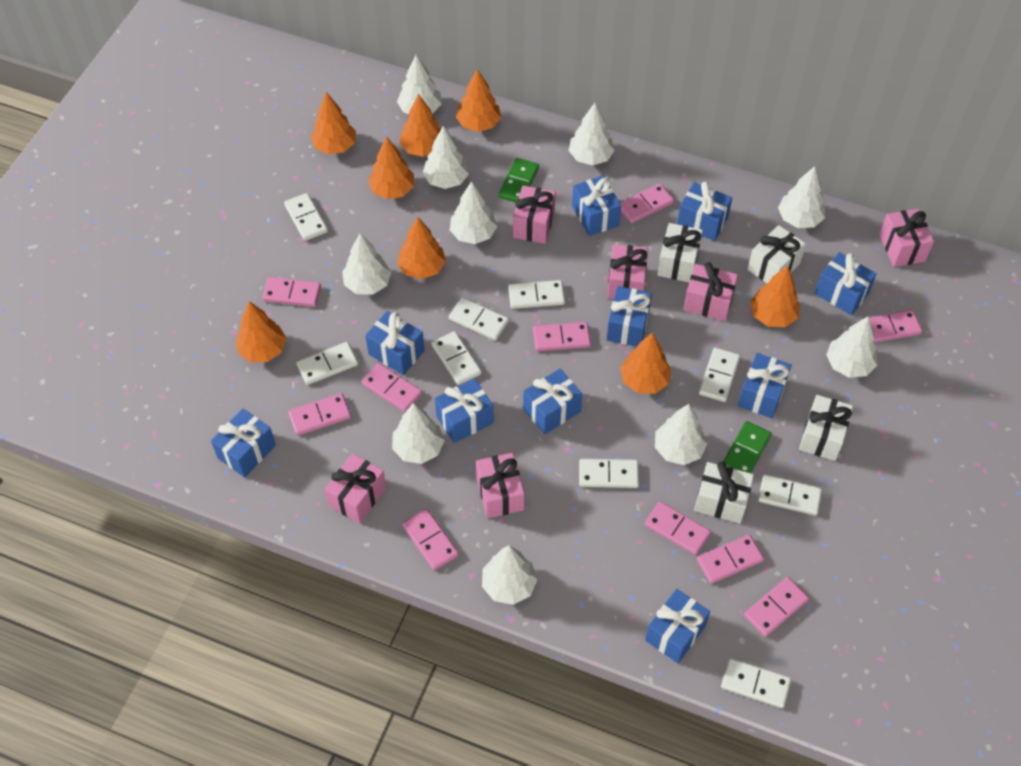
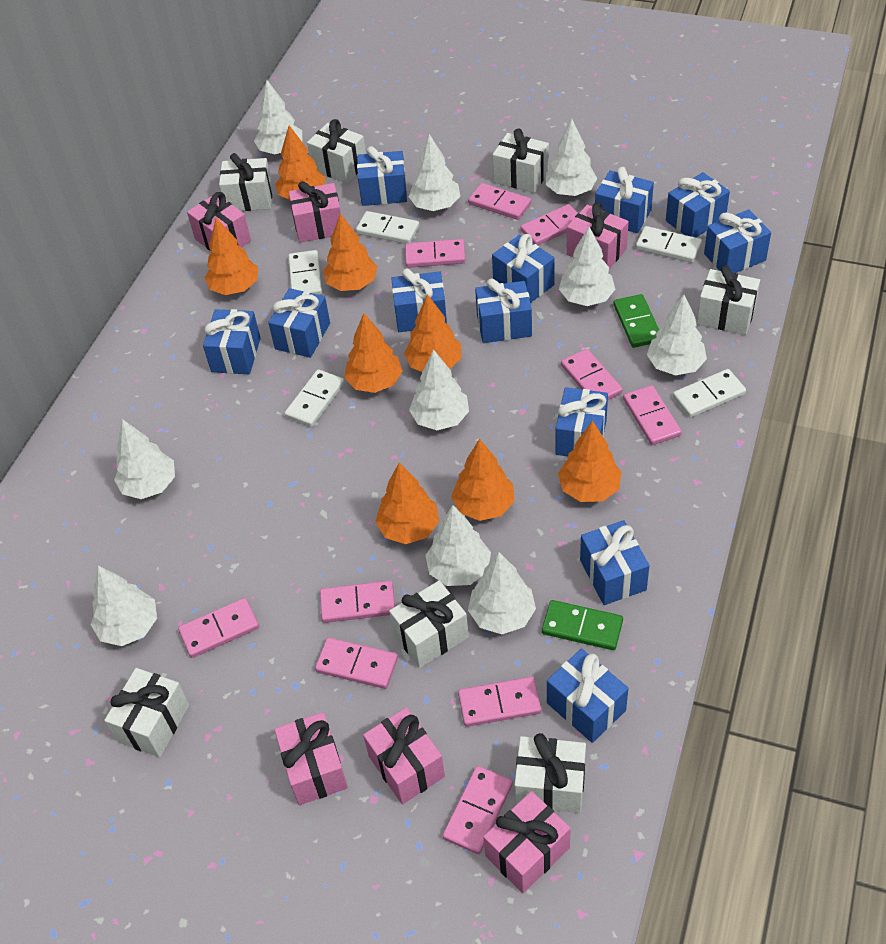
blue gift: [211,409,276,478] [365,311,425,375] [435,378,494,443] [523,369,582,435] [572,176,621,236] [606,286,652,346] [645,589,710,663] [677,182,732,241] [738,353,792,418] [815,252,877,315] = 10 -> [203,309,261,374] [268,288,330,358] [357,146,407,206] [391,268,447,332] [475,278,532,343] [492,234,555,303] [547,649,629,743] [555,387,608,456] [580,520,650,605] [595,167,654,233] [666,172,730,238] [704,209,771,273] = 12
white domino: [284,193,328,241] [296,342,358,385] [432,331,482,385] [449,297,509,340] [508,280,565,309] [579,459,639,488] [699,347,740,402] [721,658,791,708] [758,475,822,515] = 9 -> [284,369,344,427] [288,250,322,295] [356,211,419,244] [636,226,702,263] [673,369,746,418] = 5
white gift: [657,223,703,282] [694,462,754,523] [747,225,806,284] [799,395,853,461] = 4 -> [104,668,189,757] [219,153,273,211] [307,119,366,183] [389,580,469,668] [493,129,549,193] [514,733,586,813] [697,265,760,335] = 7

